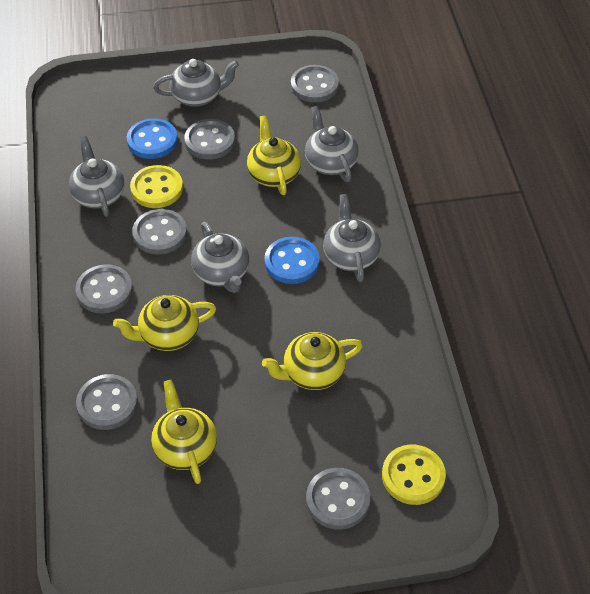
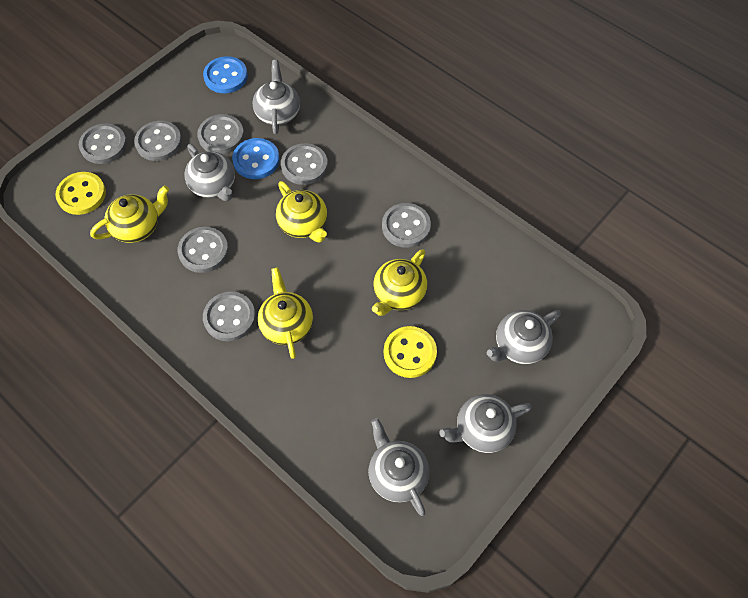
grey button: [75,264,133,313] [76,374,138,430] [132,209,187,255] [184,119,235,160] [291,65,339,103] [306,468,370,530] = 6 -> [79,123,127,164] [134,121,182,161] [178,227,229,273] [197,114,244,154] [203,292,256,341] [281,143,328,185] [382,203,431,248] = 7

